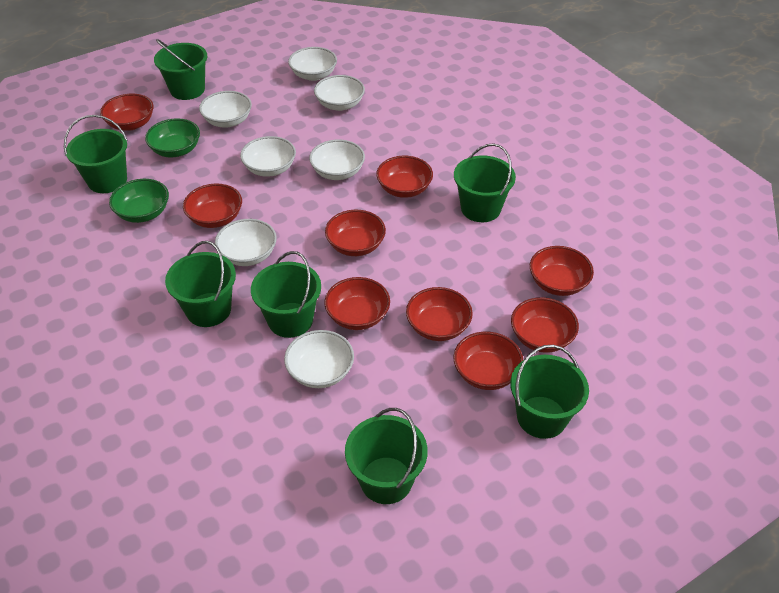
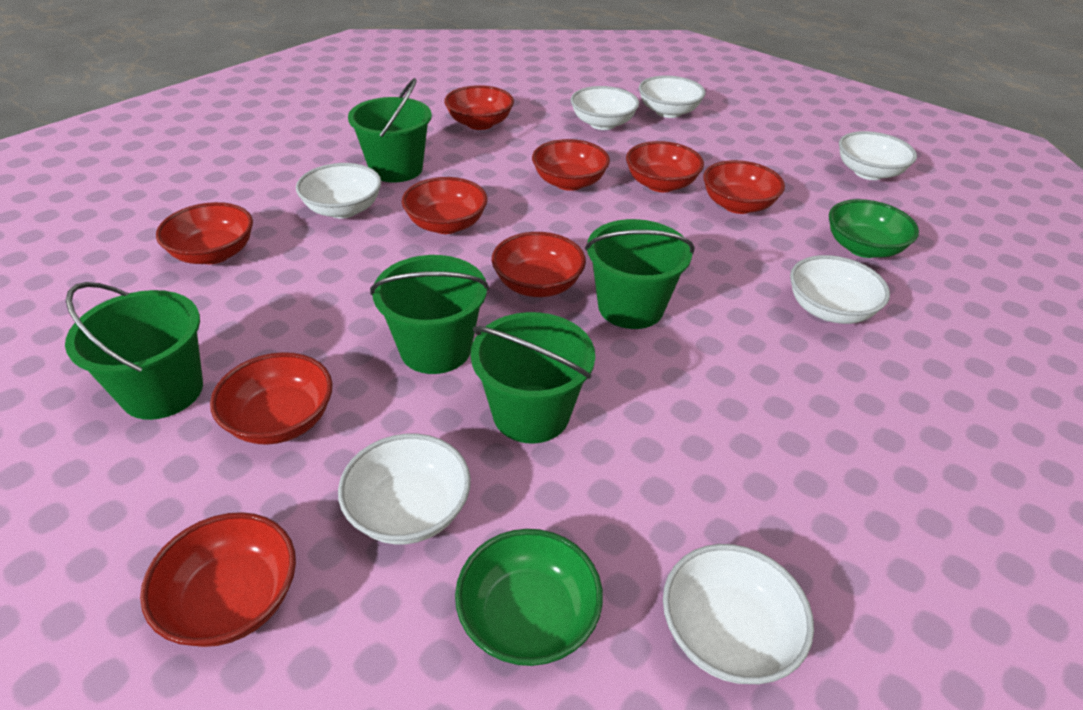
green bucket: [64,115,128,193] [154,39,207,100] [165,241,236,327] [251,251,321,338] [345,408,428,504] [454,143,516,222] [510,345,589,439] = 7 -> [65,282,203,420] [348,78,432,182] [370,255,489,374] [471,312,595,443] [585,219,695,329] = 5

